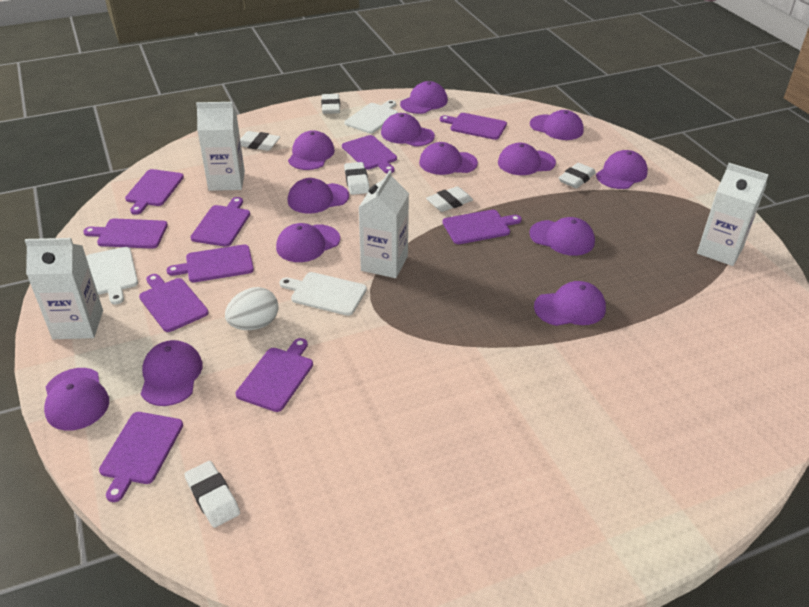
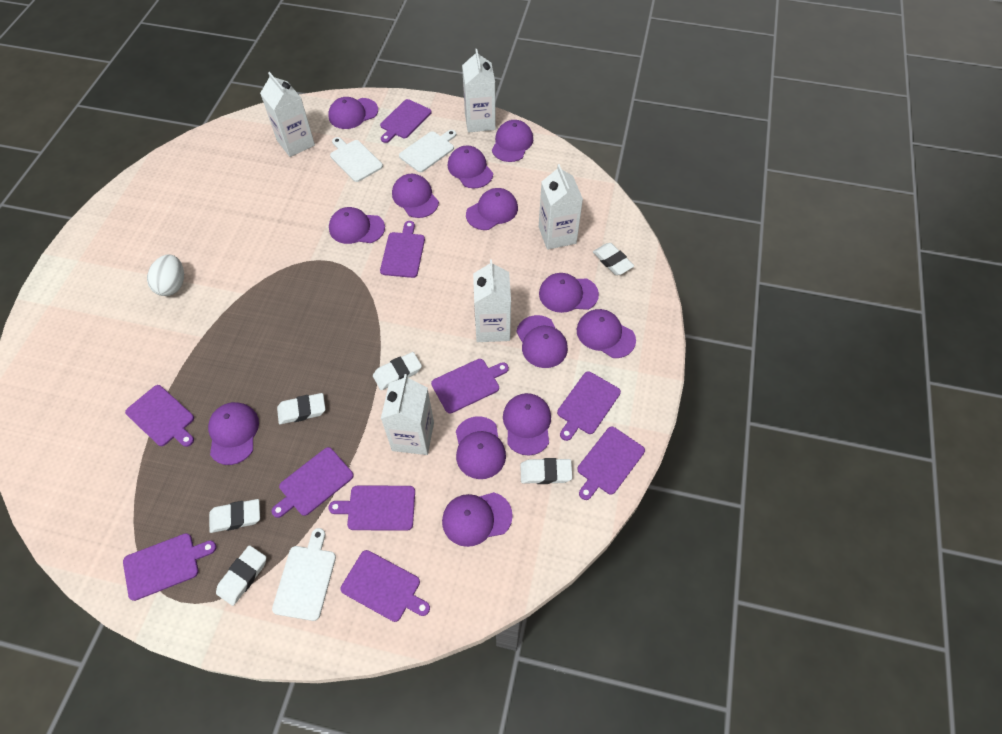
white carton: [24,238,103,339] [196,102,245,191] [358,170,409,278] [697,163,769,266] = 4 -> [260,72,315,157] [381,374,434,455] [462,49,496,133] [473,260,511,342] [539,164,583,250] = 5

